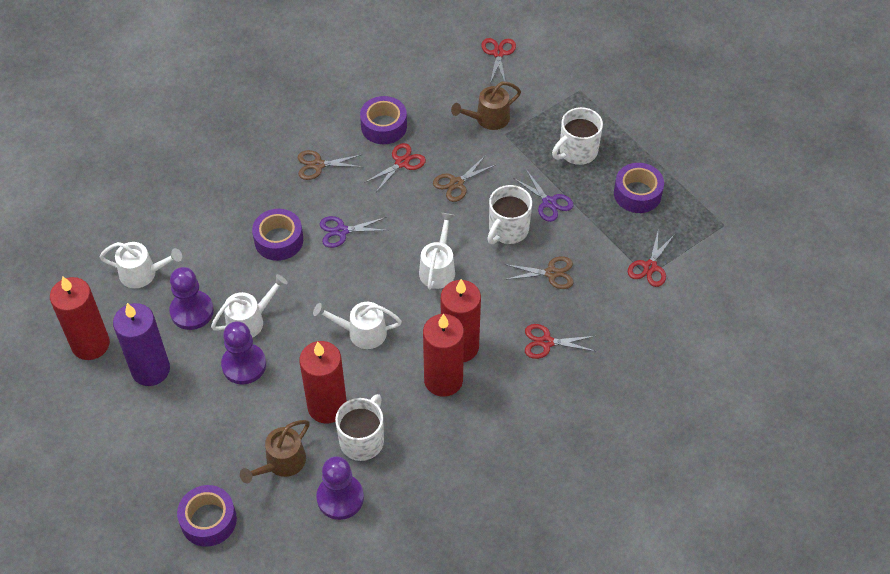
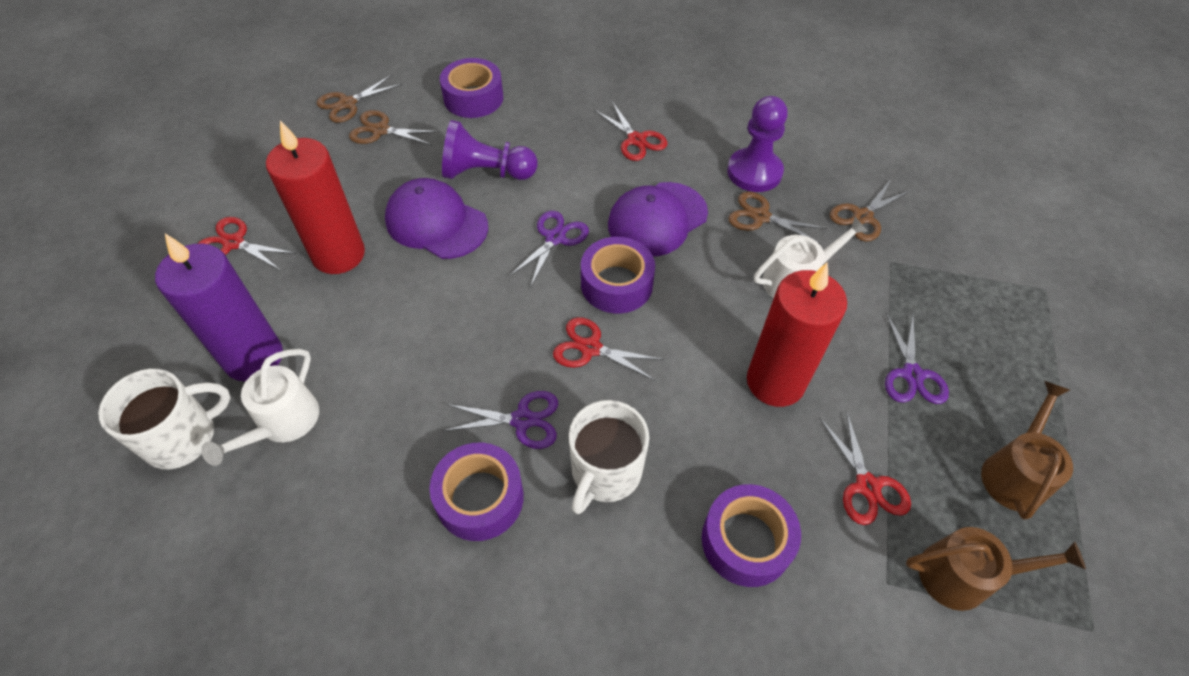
brown scissors: [298,150,363,180] [433,155,497,202] [504,256,573,289] = 3 -> [317,75,403,123] [349,110,440,146] [728,192,827,245] [830,181,911,242] = 4
purple cap: none = 0 -> [385,178,488,259] [608,182,708,257] = 2
purple pawn: [169,267,214,330] [221,321,266,384] [317,456,364,520] = 3 -> [442,120,538,180] [727,96,788,192] = 2
purple scissors: [320,216,389,248] [513,169,574,222] = 2 -> [443,391,558,449] [509,211,589,288] [885,313,949,404] = 3
red candle: [50,276,110,360] [299,341,347,424] [423,314,464,397] [441,279,481,362] = 4 -> [266,120,365,274] [747,262,847,407] = 2
white mug: [335,394,384,461] [487,185,532,244] [552,107,603,165] = 3 -> [98,369,231,469] [569,400,649,514] = 2
white watering can: [100,242,182,288] [211,274,288,338] [313,302,402,349] [419,213,455,289] = 4 -> [201,349,319,466] [754,217,869,298] = 2

